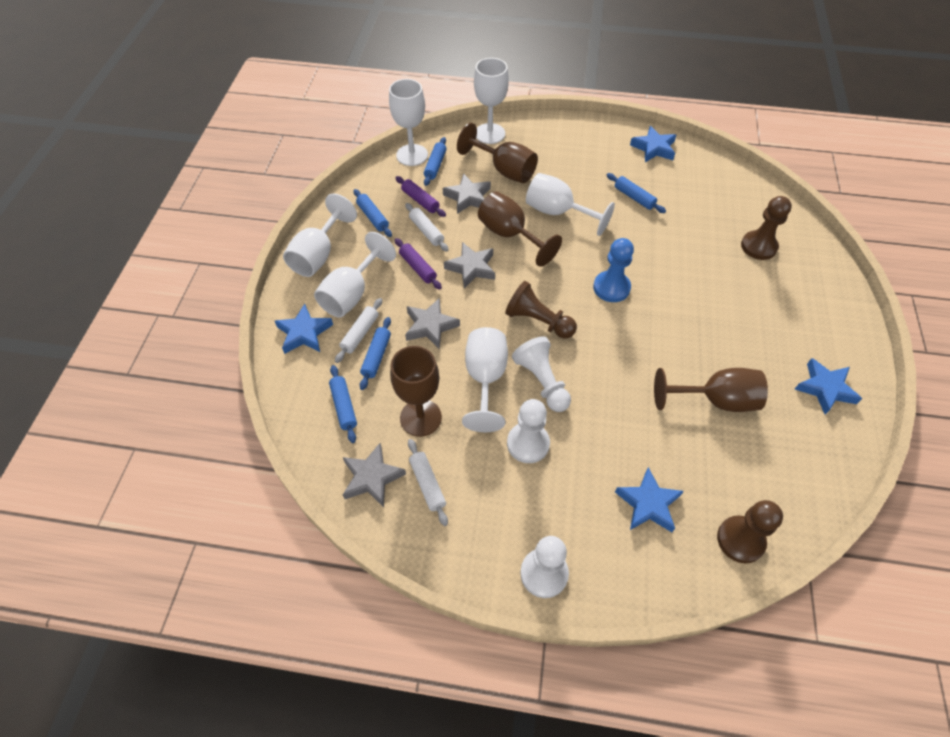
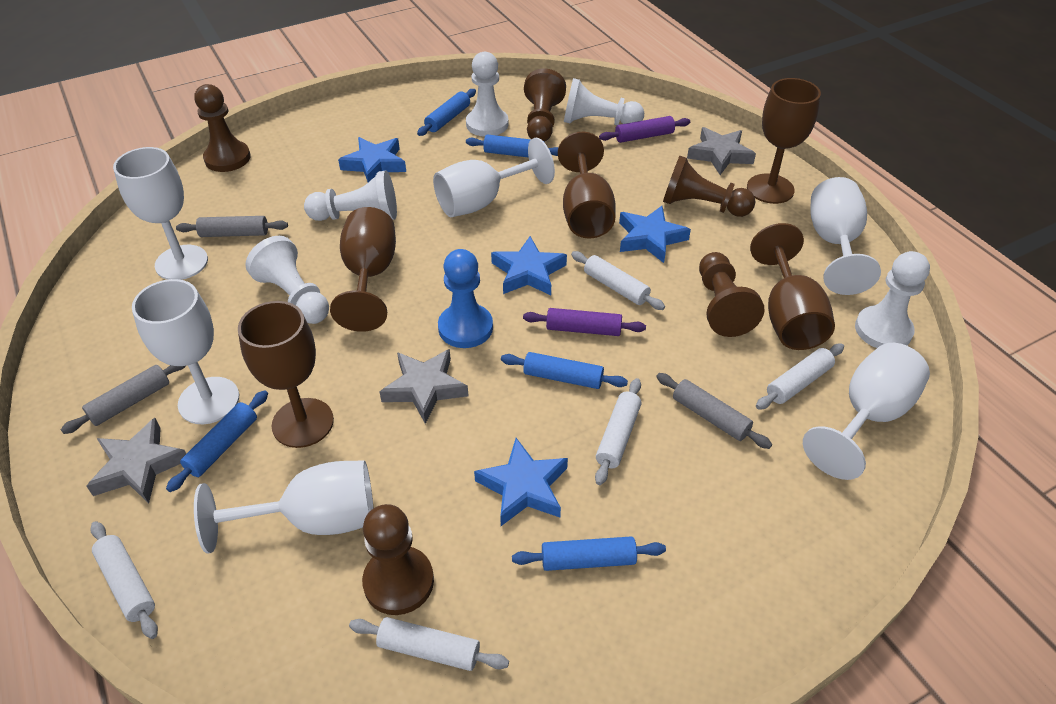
brown goblet: [390,346,442,437] [457,123,538,183] [478,191,562,267] [654,368,768,412] = 4 -> [238,301,334,448] [330,207,396,332] [558,132,616,238] [747,78,821,204] [750,223,835,350] = 5
brown pawn: [505,281,577,338] [717,500,783,563] [741,196,792,260] = 3 -> [194,84,251,172] [362,504,434,615] [524,68,566,142] [663,156,756,217] [699,252,765,337] = 5
grey rolling pin: none = 0 -> [60,365,186,434] [176,216,288,237] [656,373,772,449] = 3
grey star: [343,443,406,507] [405,298,460,349] [443,173,491,214] [444,242,495,288] = 4 -> [86,418,186,503] [380,349,469,424] [687,127,756,175] = 3
white pawn: [507,399,550,463] [512,336,571,412] [520,536,569,598] = 3 -> [246,236,329,324] [304,170,397,221] [466,52,509,137] [564,78,644,125] [855,251,930,348] = 5
white rolling pin: [335,298,382,363] [405,203,448,252] [408,439,448,526] = 3 -> [90,521,158,639] [349,617,509,671] [571,251,665,310] [595,378,642,485] [756,344,844,410] = 5

